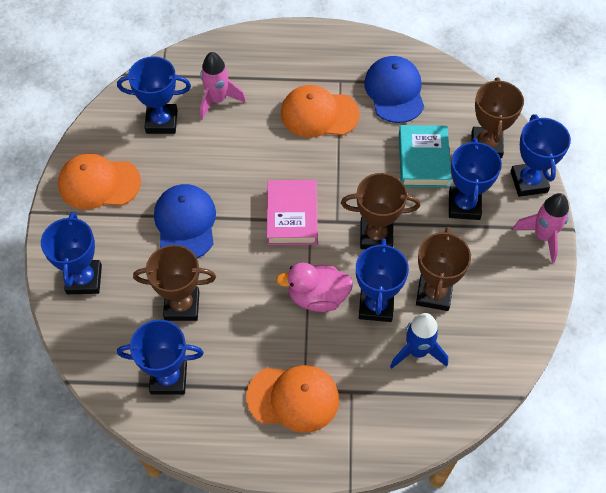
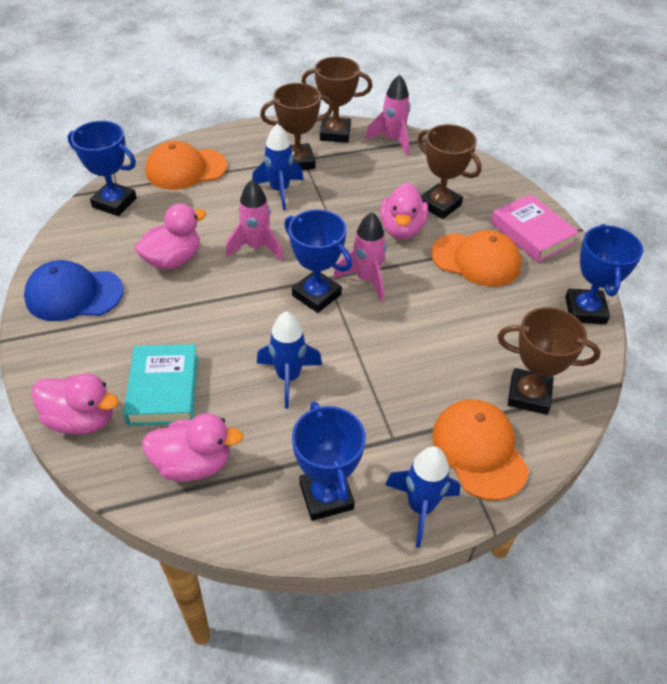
blue cap: [154,184,216,258] [364,56,424,123] = 2 -> [24,260,124,321] = 1
blue rocket: [390,313,448,369] = 1 -> [252,124,303,210] [257,311,322,409] [385,446,460,548] = 3
blue trophy: [41,212,102,294] [117,56,191,134] [117,320,204,395] [356,239,409,322] [449,138,502,220] [510,114,571,197] = 6 -> [68,121,137,216] [284,209,352,313] [292,402,366,521] [565,224,643,324] = 4
pink duck: [276,263,353,312] = 1 -> [31,373,119,434] [135,204,206,270] [142,413,243,482] [380,183,428,239] = 4
pink rocket: [200,52,246,120] [513,193,569,263] = 2 -> [226,180,283,261] [333,212,387,302] [365,74,410,156] = 3

